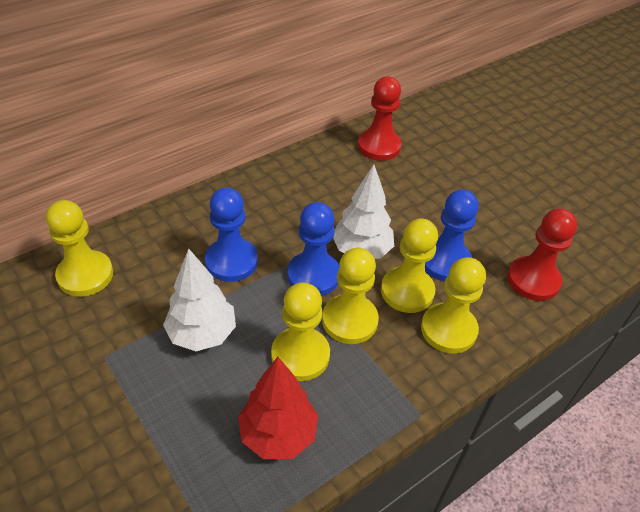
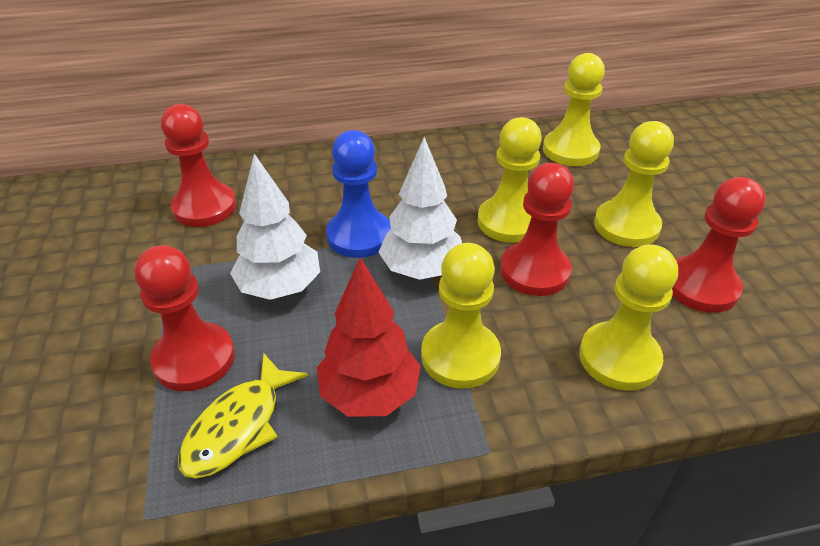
blue pawn: [205,188,258,282] [288,202,340,296] [425,189,479,281] = 3 -> [326,130,391,258] = 1
red pawn: [358,76,402,161] [507,208,577,301] = 2 -> [134,245,235,391] [161,104,236,227] [500,163,574,296] [672,177,766,313] = 4
yellow fish: none = 0 -> [178,353,308,479] = 1

